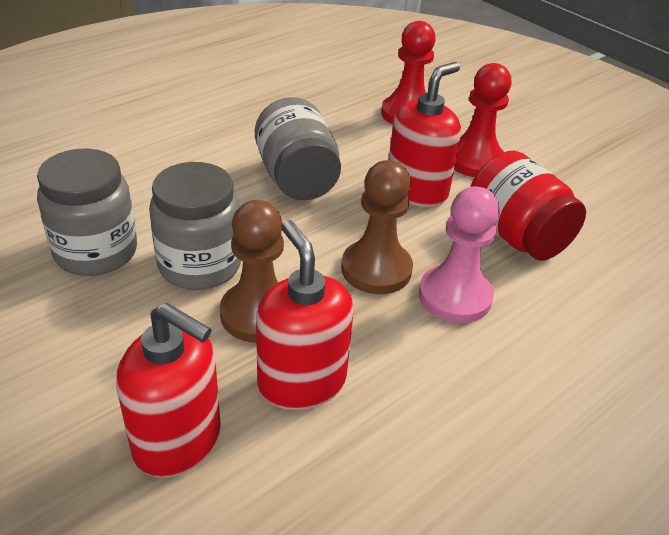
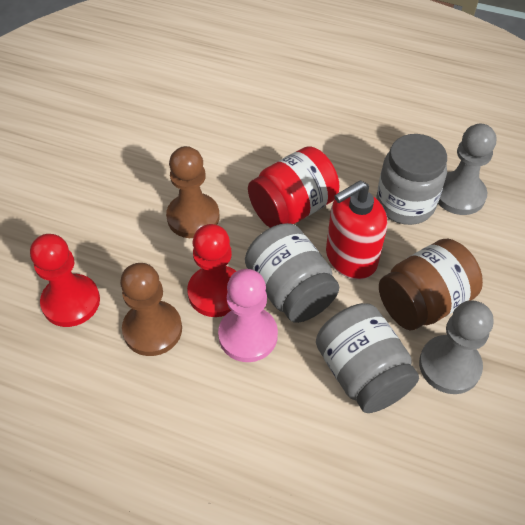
brown jar: none = 0 -> [379,239,483,331] = 1
grey pawn: none = 0 -> [419,300,493,394] [438,124,496,215] = 2
red soap dispenser: [116,303,221,478] [256,220,354,410] [389,62,461,207] = 3 -> [326,180,387,280] = 1

